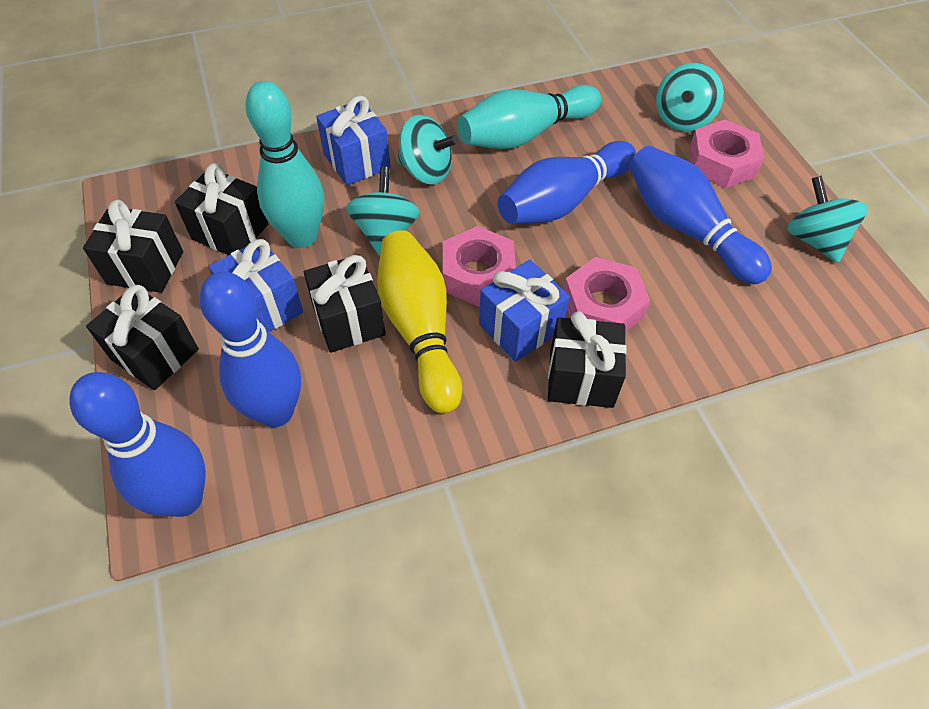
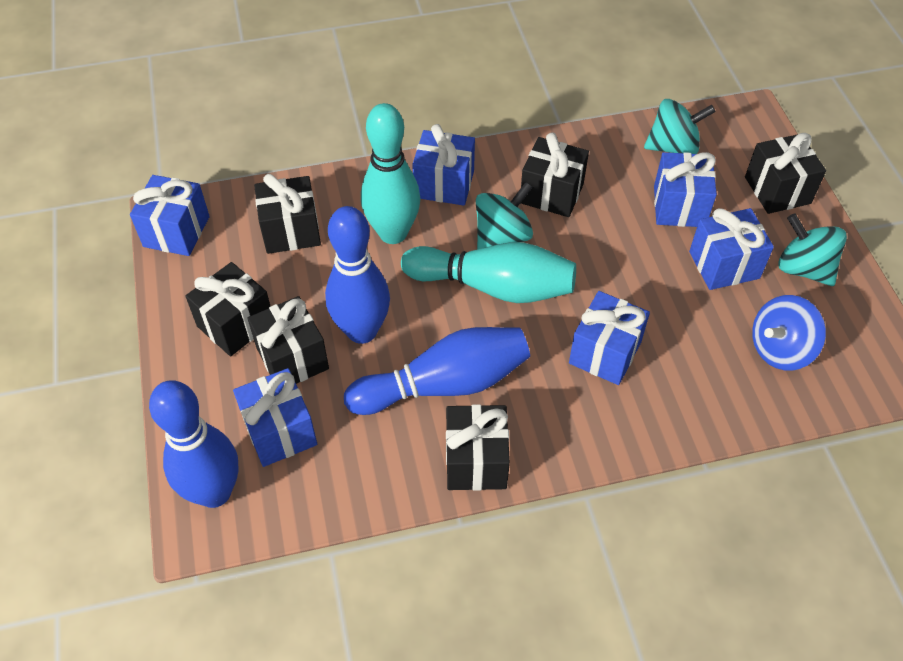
black gift: [83,200,183,293] [86,285,199,390] [175,163,268,255] [304,254,386,353] [548,311,627,408] = 5 -> [185,262,270,356] [247,296,329,384] [254,173,321,254] [446,404,510,491] [521,132,589,217] [745,133,826,214] = 6
blue bowling pin: [69,372,206,517] [199,272,301,427] [498,141,636,224] [629,145,772,284] = 4 -> [149,380,239,508] [325,206,390,344] [344,327,530,415] = 3
blue gift: [209,239,303,332] [316,95,390,185] [479,260,570,362] = 3 -> [130,175,210,256] [233,368,317,467] [412,124,475,205] [569,291,650,385] [654,152,717,227] [689,208,774,290] = 6
blue spinning top: none = 0 -> [752,295,826,371] = 1
pink nut: [443,226,516,307] [564,257,650,333] [689,120,764,188] = 3 -> none = 0
turquoise spinning top: [346,167,420,256] [397,115,459,185] [656,63,724,132] [787,176,868,263] = 4 -> [476,182,533,249] [644,99,716,154] [778,213,847,286] = 3
yellow bowling pin: [377,230,462,413] = 1 -> none = 0

